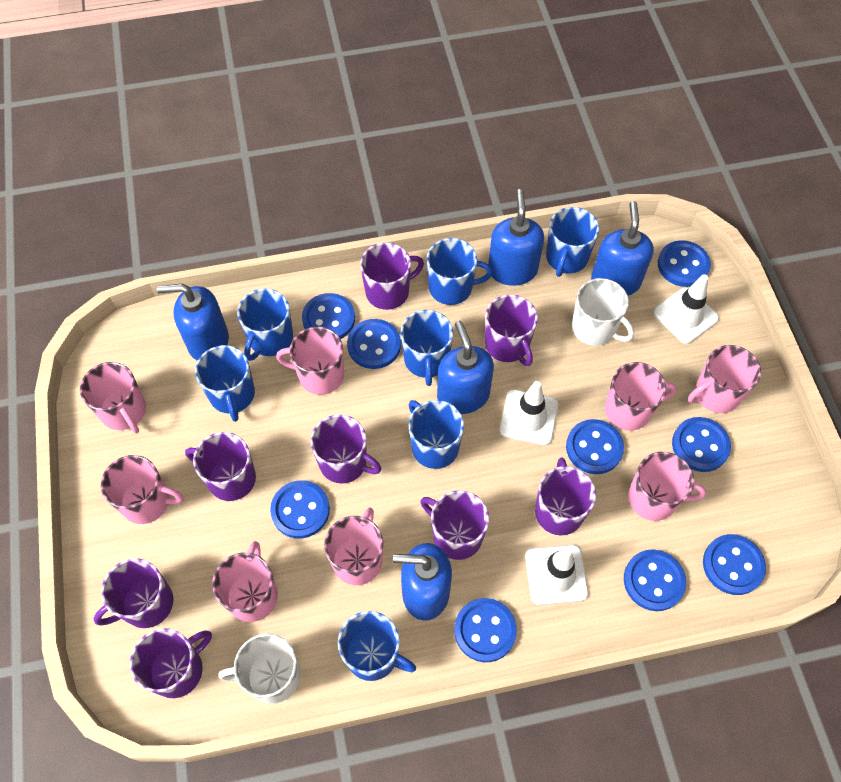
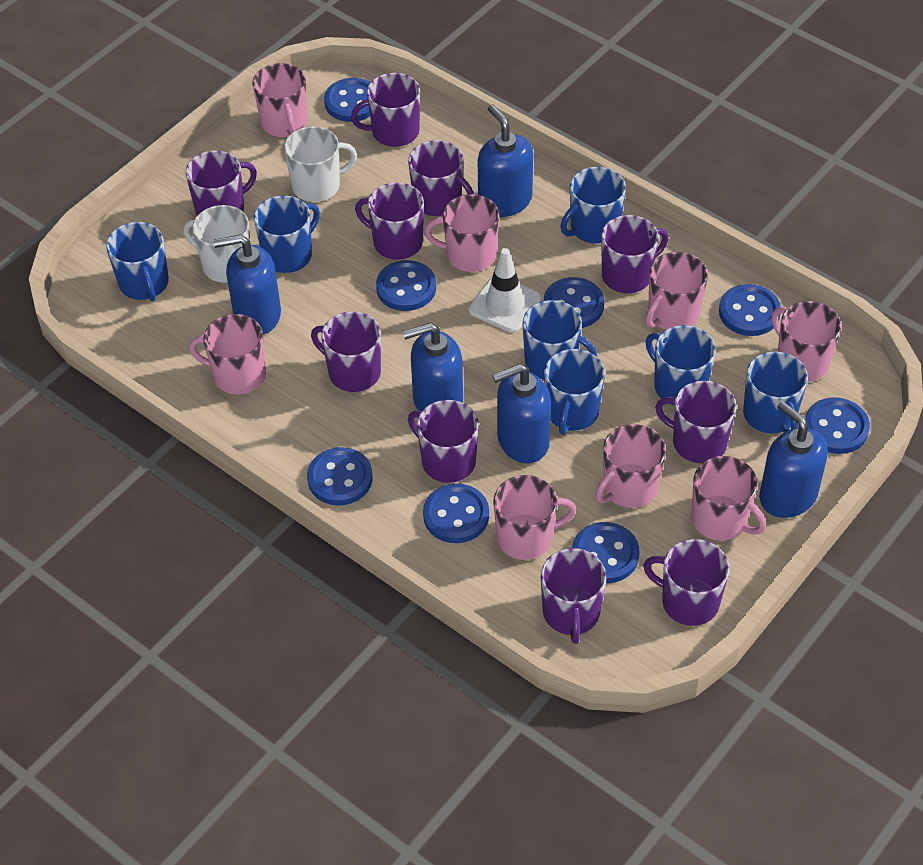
blue button: [270,480,330,539] [302,293,355,339] [347,319,401,369] [454,598,517,662] [566,419,624,474] [624,549,686,611] [658,240,711,287] [672,417,731,472] [703,534,766,595] = 9 -> [307,447,373,505] [324,78,370,122] [376,260,436,311] [423,483,489,543] [544,277,604,328] [572,522,639,583] [719,284,781,336] [805,397,870,454] = 8
purple mug: [94,558,173,628] [130,628,212,698] [185,432,256,501] [310,414,381,484] [360,243,424,310] [420,490,489,560] [485,294,538,366] [535,458,596,535] = 8 -> [185,150,257,216] [311,312,381,392] [351,73,420,147] [355,182,424,260] [408,140,474,216] [408,400,479,483] [541,548,606,644] [601,215,669,293] [643,539,730,626] [655,381,736,463] = 10
white traffic cone: [500,381,559,445] [525,545,589,605] [653,274,719,344] = 3 -> [468,248,541,333] = 1

